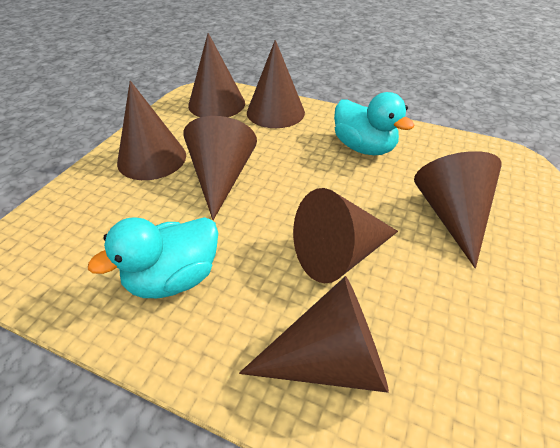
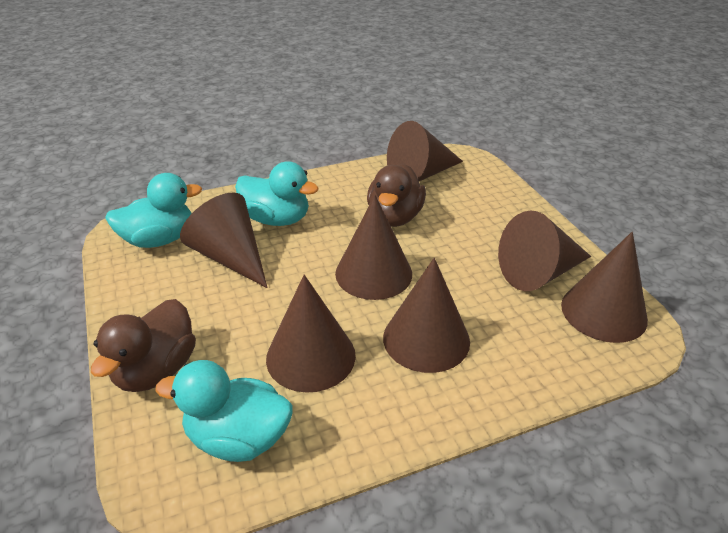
brown duck: none = 0 -> [91,299,196,392] [367,163,426,227] = 2
turquoise duck: [88,217,218,298] [334,92,415,155] = 2 -> [105,173,202,248] [155,360,292,462] [235,161,318,226] = 3

